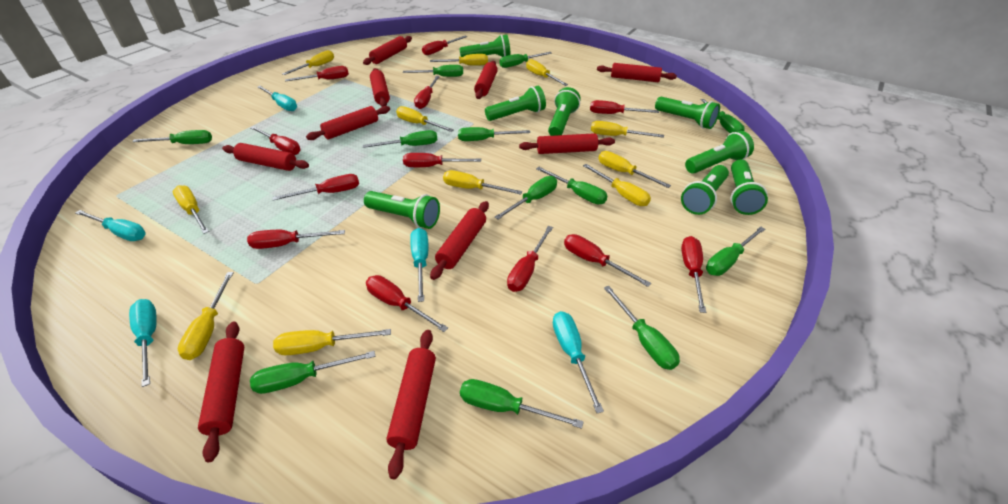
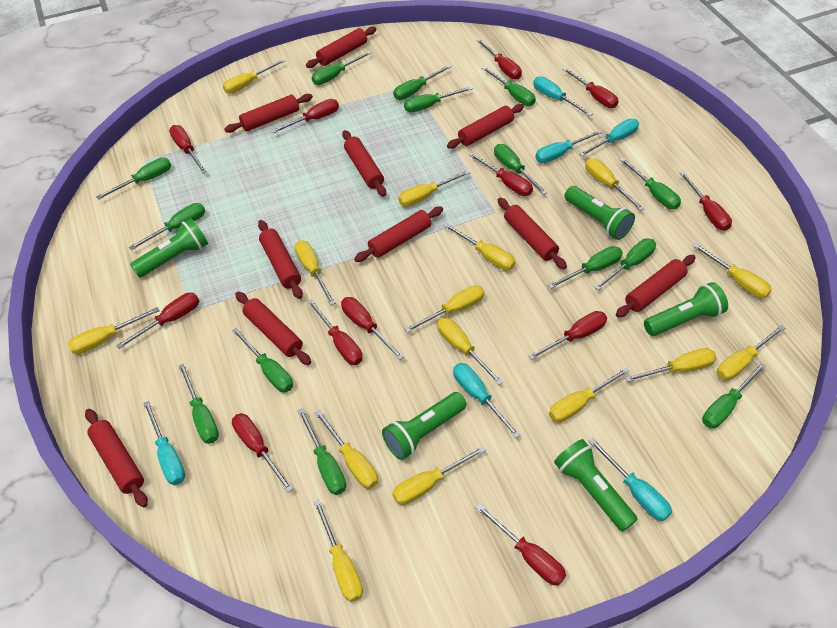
green flashlight: [364,191,440,229] [459,35,510,57] [485,86,546,121] [548,87,581,136] [655,97,720,129] [681,165,729,215] [685,131,754,174] [730,160,768,215] = 8 -> [130,218,208,278] [382,392,467,460] [554,439,638,532] [564,186,635,240] [644,282,728,336] = 5
green screwdriver: [132,130,212,144] [250,351,375,394] [362,130,437,148] [403,65,463,77] [458,127,530,141] [460,379,584,429] [495,176,557,219] [499,52,552,68] [536,167,608,204] [604,286,680,370] [700,99,745,133] [706,226,765,276] = 12 -> [96,157,171,200] [129,203,205,250] [179,364,219,444] [232,328,293,392] [297,408,346,495] [312,51,372,85] [393,65,452,100] [404,86,473,112] [482,66,536,106] [494,144,547,195] [548,246,623,289] [594,238,656,290] [620,158,681,209] [702,363,766,428] = 14
turquoise screwdriver: [75,210,146,241] [129,299,157,387] [257,86,297,111] [410,228,428,302] [553,311,604,413] = 5 -> [143,401,185,485] [453,363,520,438] [533,76,592,116] [535,130,602,163] [580,119,639,157] [589,438,672,521] = 6
yellow screwdriver: [173,185,209,234] [178,272,234,360] [273,329,391,355] [282,50,334,75] [396,106,454,132] [430,54,488,66] [443,170,522,195] [526,59,568,86] [583,164,651,206] [591,121,664,138] [598,151,671,188] = 11 -> [68,307,160,354] [223,59,285,93] [295,240,335,305] [314,410,378,489] [314,499,363,602] [392,446,486,505] [398,170,471,207] [405,285,484,333] [437,317,503,385] [444,223,516,270] [549,367,630,422] [585,158,644,211] [625,348,717,382] [692,243,772,298] [717,325,785,381] = 15

